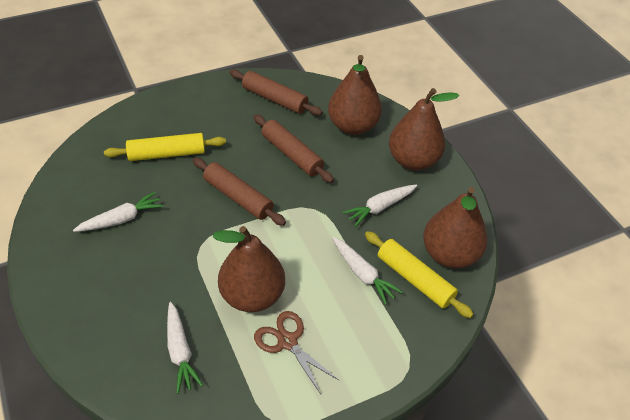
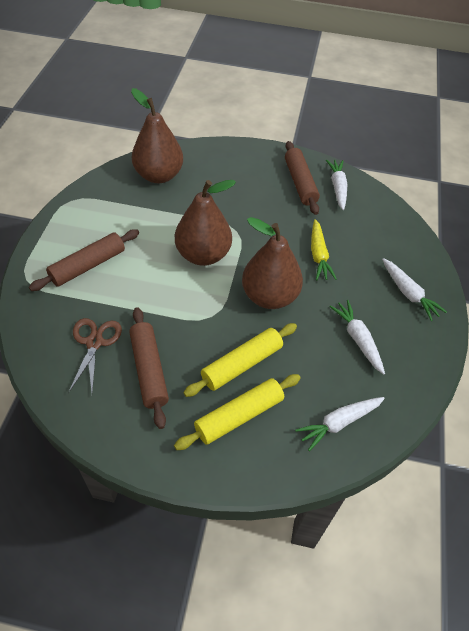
brown pear: [212,226,285,312] [328,55,382,135] [389,88,459,170] [423,187,488,268] = 4 -> [131,88,183,183] [175,180,236,266] [242,217,303,309] = 3
yellow carrot: none = 0 -> [311,219,337,280] = 1

